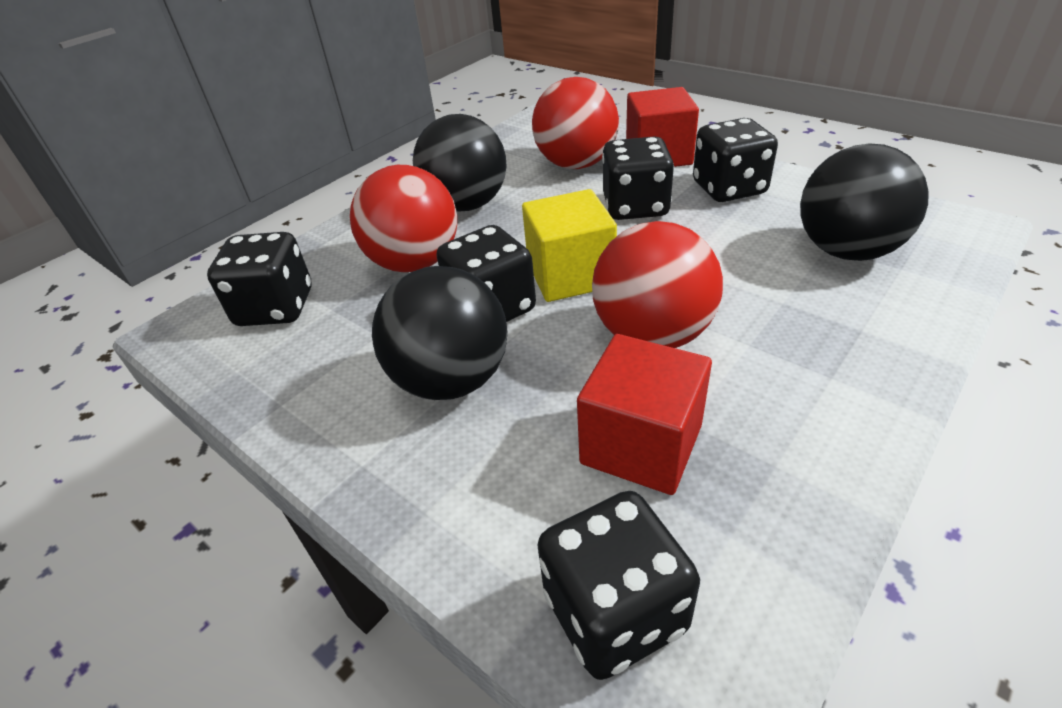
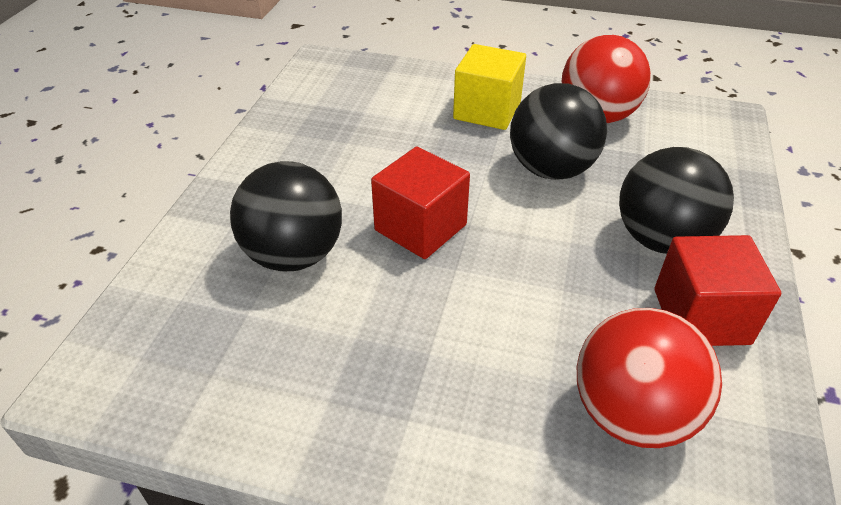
black dice: [207,232,312,326] [436,225,536,322] [537,491,700,680] [602,136,674,220] [693,118,778,202] = 5 -> none = 0
red ball: [350,165,457,272] [532,77,619,169] [592,221,723,348] = 3 -> [562,35,651,123] [577,308,722,448] = 2

